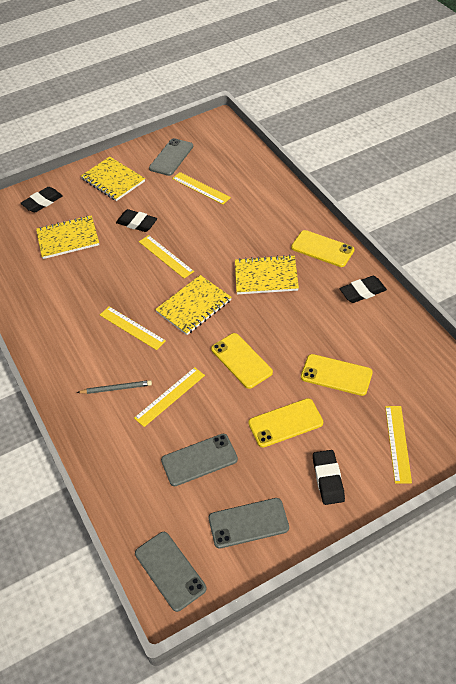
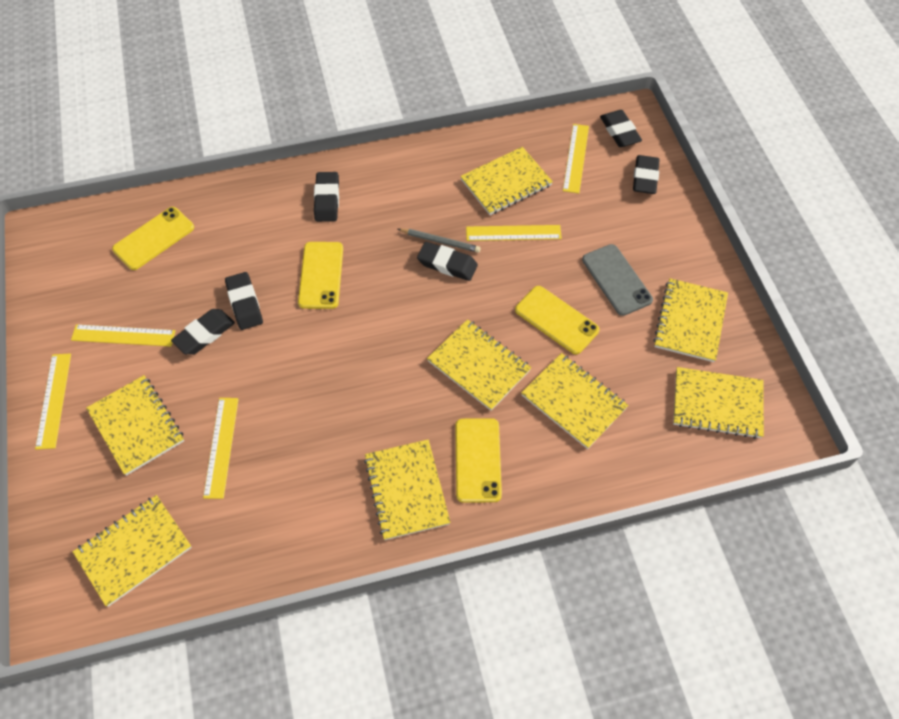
black eraser: [21,187,63,212] [116,209,157,232] [313,450,345,505] [339,276,387,303] = 4 -> [171,309,235,355] [225,272,263,330] [314,172,339,222] [417,242,478,281] [600,110,642,147] [633,155,660,194] = 6
grey phone: [135,532,207,612] [149,138,193,176] [161,434,238,486] [209,498,289,548] = 4 -> [582,244,653,316] = 1
yellow notebook: [36,215,99,259] [81,157,145,201] [155,275,232,335] [235,255,299,294] = 4 -> [73,495,192,607] [86,375,184,476] [364,439,451,540] [427,319,532,411] [460,147,553,215] [521,353,629,449] [653,278,728,362] [673,367,764,439] = 8

